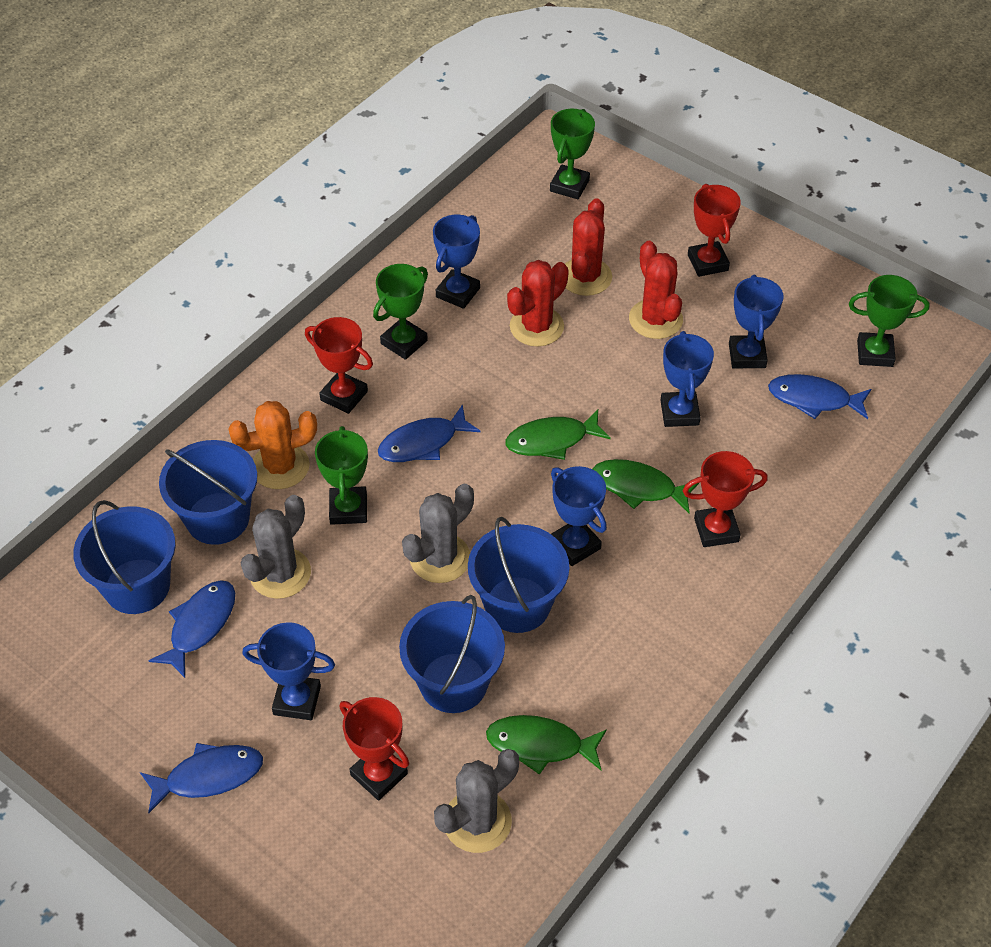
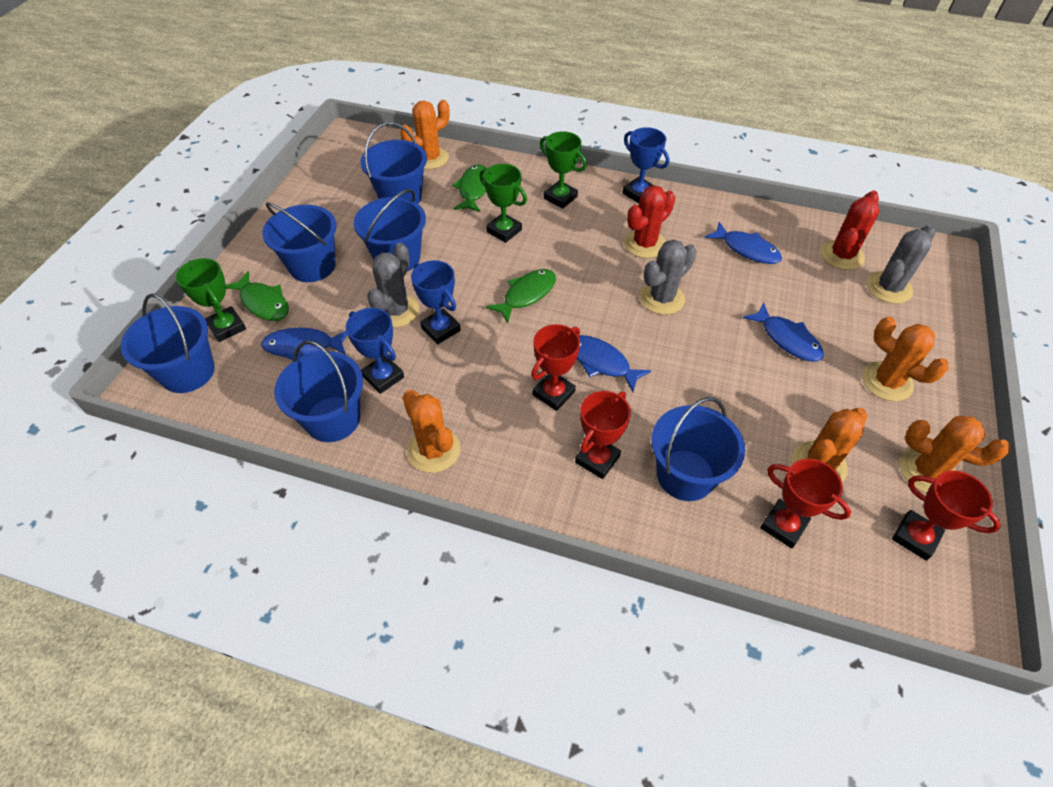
blue bucket: [73,500,176,614] [159,440,257,545] [399,595,505,713] [468,517,570,633] = 4 -> [121,293,215,393] [262,202,337,282] [274,340,363,442] [354,189,426,271] [360,122,427,204] [651,397,745,501] = 6
blue trophy: [242,622,335,720] [433,214,480,309] [551,466,607,566] [660,331,714,427] [729,275,783,368] = 5 -> [346,308,404,394] [411,260,461,344] [622,127,669,203] = 3
green trophy: [315,426,368,525] [373,264,428,360] [550,109,595,199] [849,275,930,367] = 4 -> [176,258,246,342] [479,164,527,243] [540,131,587,209] = 3
orange cactus: [228,401,317,489] = 1 -> [400,100,450,170] [403,390,460,473] [792,408,867,482] [862,317,949,401] [900,416,1010,493] = 5
red cactus: [507,260,569,347] [565,198,612,296] [629,241,683,339] = 3 -> [624,185,675,258] [821,191,879,270] = 2

